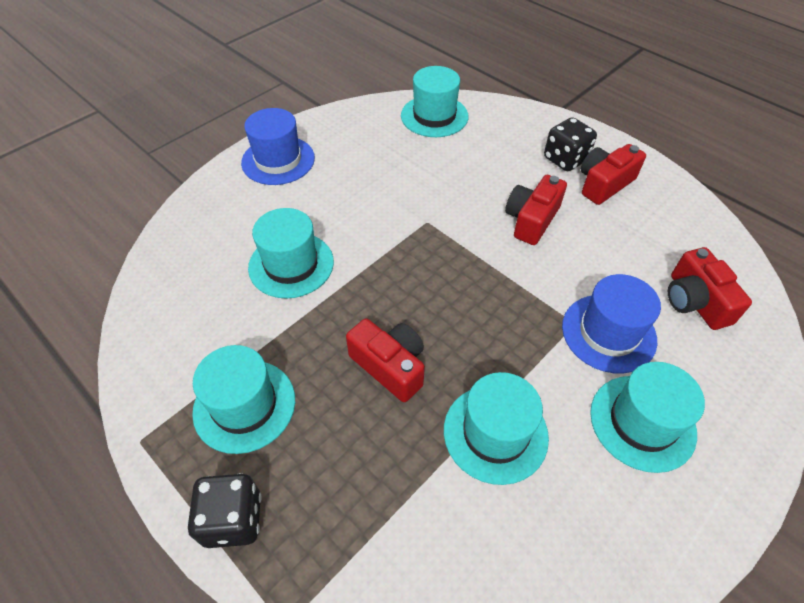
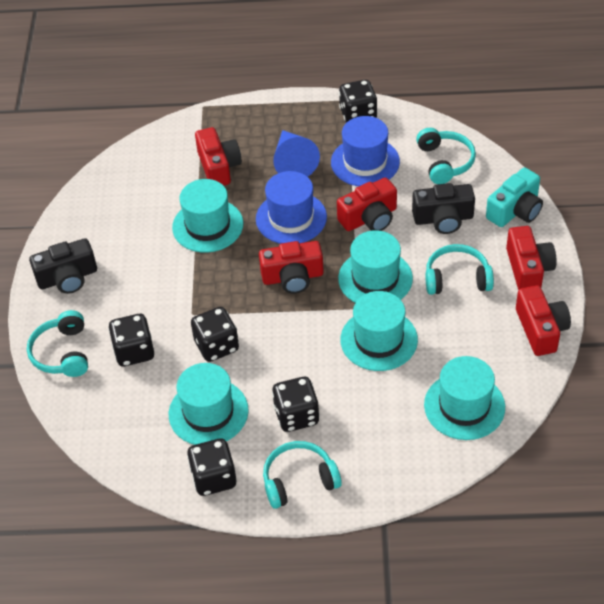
black camera: none = 0 -> [29,238,97,294] [412,183,475,234] = 2
black dice: [187,473,262,548] [544,117,597,171] = 2 -> [108,314,154,366] [187,439,236,496] [191,307,239,362] [272,377,320,432] [339,80,378,123] = 5
blue cone: none = 0 -> [273,130,320,177] = 1
red camera: [346,319,425,402] [505,175,567,245] [581,144,646,205] [668,247,752,330] = 4 -> [195,127,242,186] [259,241,324,294] [337,178,397,231] [506,226,557,290] [516,285,571,356] = 5
turquoise camera: none = 0 -> [486,167,543,227] = 1
turquoise headphones: none = 0 -> [27,310,88,377] [263,441,342,509] [416,128,476,184] [426,244,494,295] = 4

